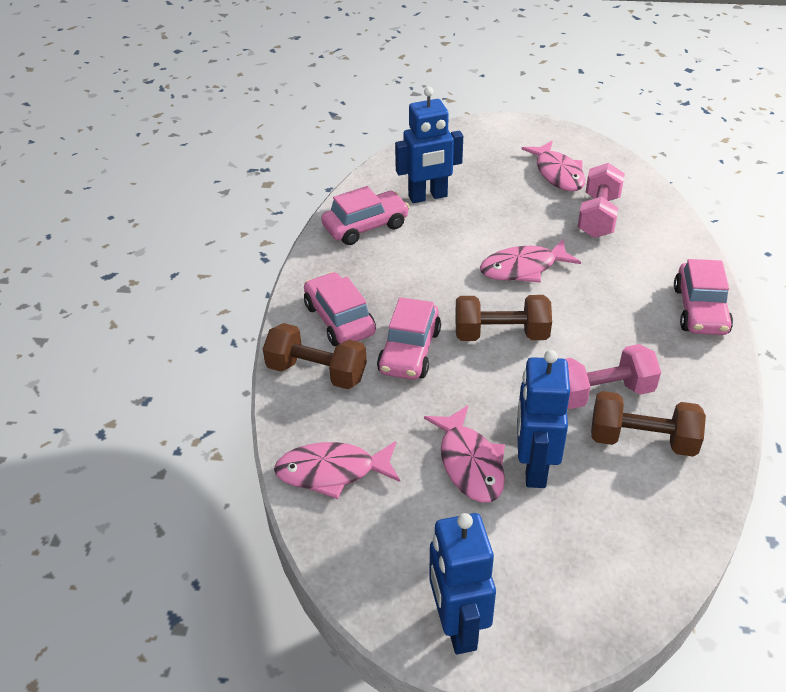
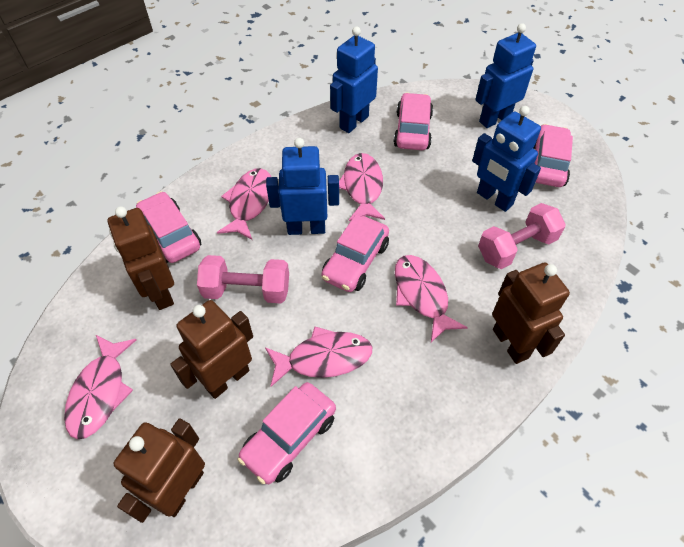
blue robot: [395,87,463,203] [429,513,496,655] [517,350,570,488] = 3 -> [266,138,339,235] [330,27,378,133] [472,106,541,212] [475,23,536,128] = 4
brown dumbbell: [263,323,367,389] [455,295,552,341] [591,391,706,457] = 3 -> none = 0
brown robot: none = 0 -> [107,206,174,310] [114,418,205,523] [170,300,253,399] [492,263,570,364] = 4
pink car: [304,272,376,346] [321,186,410,245] [377,297,441,380] [674,259,733,335] = 4 -> [136,191,201,263] [237,382,336,484] [322,215,389,292] [393,92,433,150] [533,124,573,187] = 5
pink fish: [274,441,400,499] [424,405,505,503] [480,239,581,283] [521,141,585,191] = 4 -> [64,335,137,440] [217,168,271,240] [265,326,372,387] [339,153,385,221] [395,255,468,342] = 5

